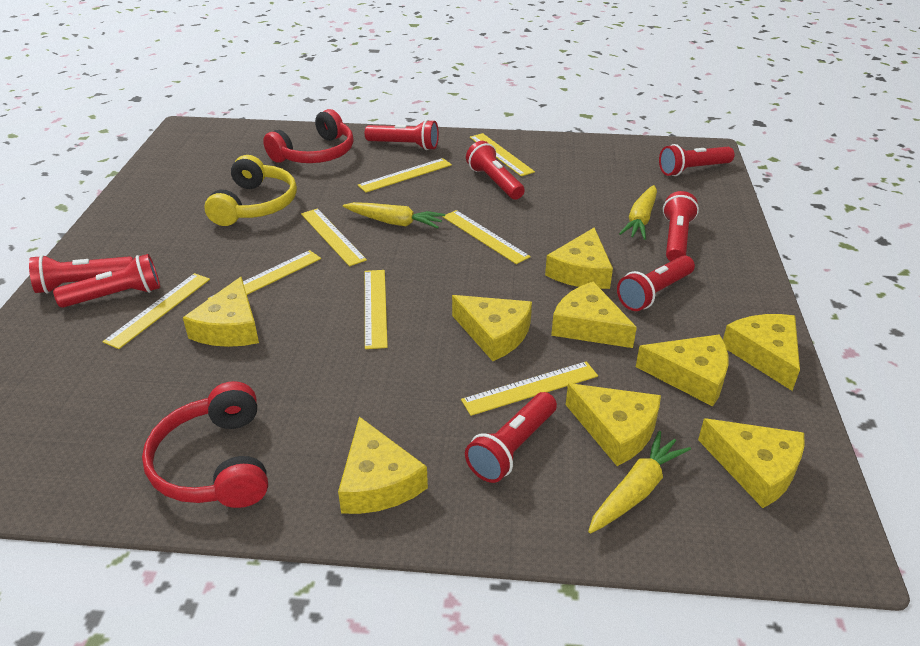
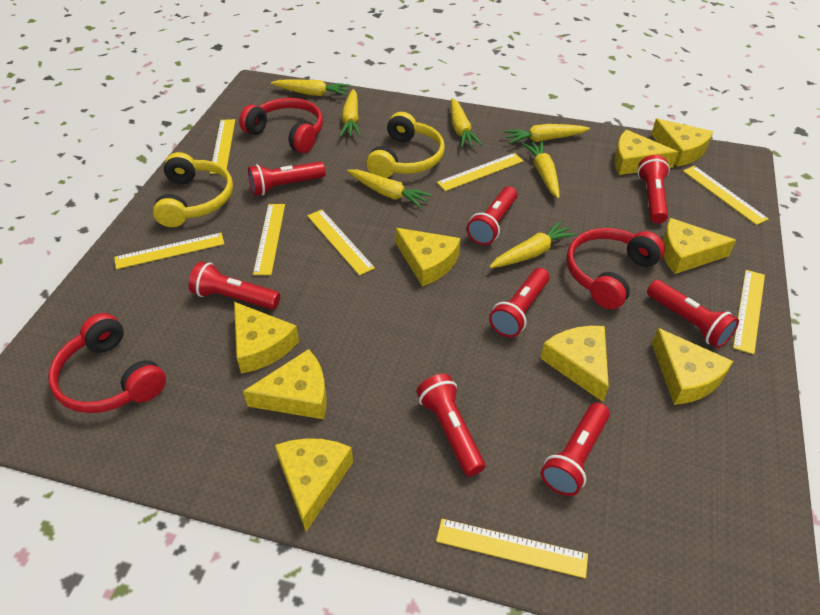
red headphones: [142,381,268,508] [263,109,353,163] = 2 -> [48,313,166,413] [239,98,323,153] [566,228,665,309] = 3
yellow carrot: [343,202,445,229] [588,431,691,533] [619,185,657,240] = 3 -> [271,79,351,96] [340,89,361,137] [347,169,432,208] [451,98,482,148] [489,221,577,268] [504,124,590,144] [522,141,560,198] = 7
yellow headphones: [205,155,297,226] = 1 -> [153,152,233,227] [366,112,445,178] = 2

